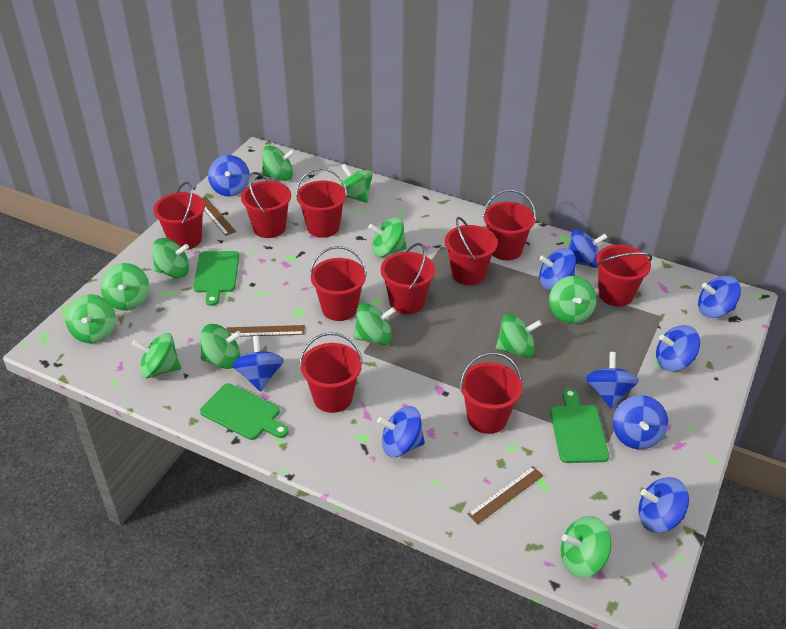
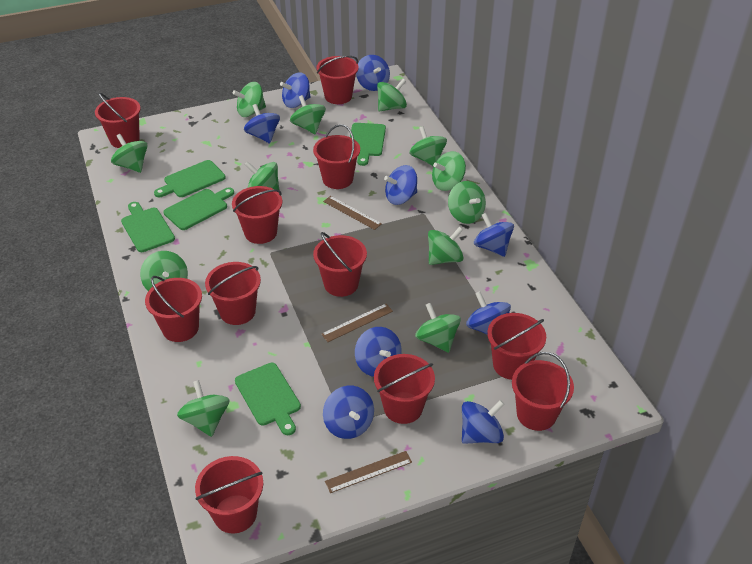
blue spinning top: [208,155,250,197] [232,336,284,392] [377,406,425,457] [539,248,576,290] [568,229,608,268] [586,352,639,409] [613,395,668,449] [638,477,689,533] [656,325,700,371] [698,276,741,318] = 10 -> [244,104,280,144] [280,72,311,108] [323,386,374,439] [355,327,402,377] [356,55,390,91] [384,165,417,205] [462,400,504,444] [466,291,511,335] [474,213,514,257] = 9
green cutting board: [193,251,239,306] [200,383,289,440] [550,388,609,463] = 3 -> [121,202,175,252] [154,160,226,197] [163,187,234,230] [235,363,301,435] [350,123,386,166] = 5
red bucket: [153,182,205,250] [241,172,291,238] [296,168,347,238] [300,332,363,413] [310,246,367,321] [381,243,435,314] [445,217,498,285] [460,352,523,434] [483,190,536,260] [596,245,652,307] = 10 -> [95,93,141,148] [145,276,202,342] [195,456,263,533] [205,262,261,325] [232,186,282,244] [313,124,360,189] [313,232,367,297] [316,55,359,104] [374,354,435,424] [487,313,546,380] [512,352,574,431] = 11

